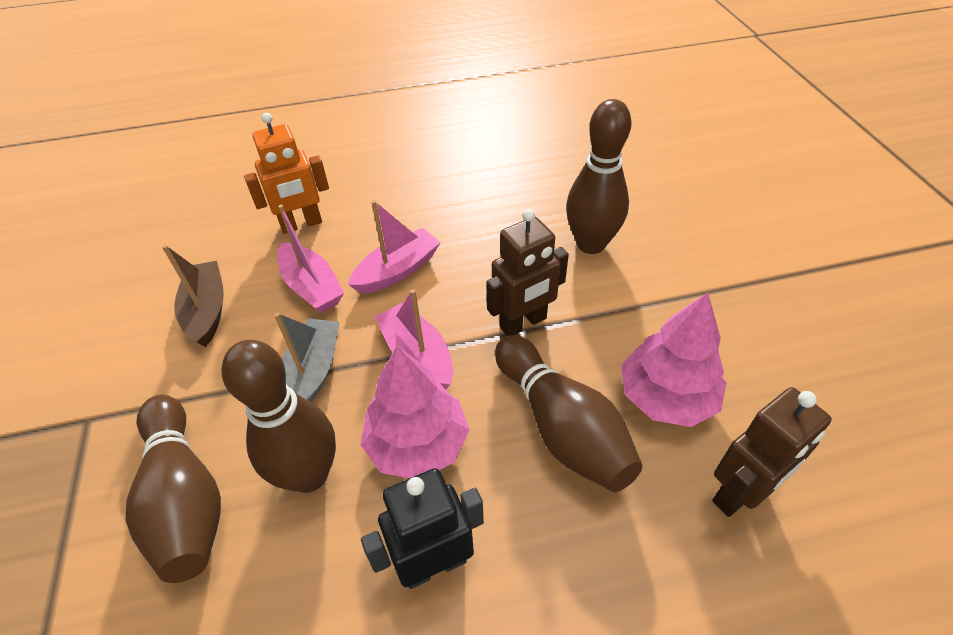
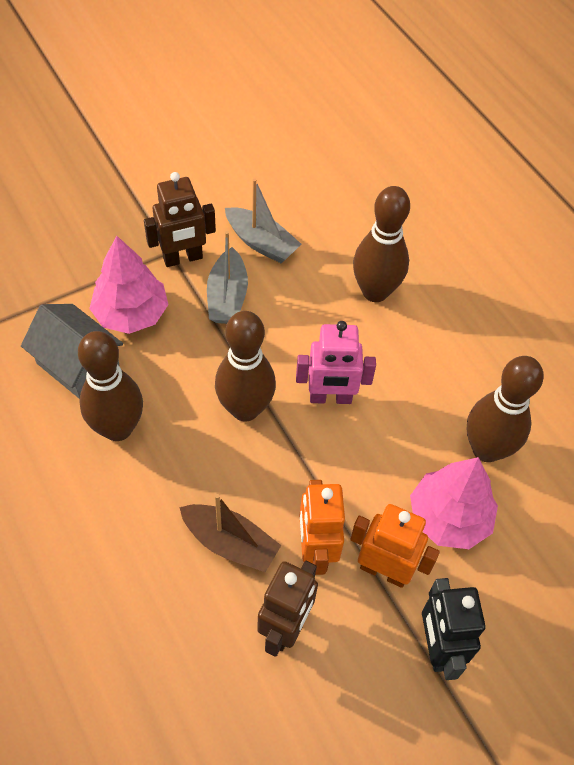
grey boat: [274,312,339,402] = 1 -> [207,231,248,324] [225,178,301,263] = 2
grey house: none = 0 -> [21,304,123,399] = 1
orange robot: [244,113,329,234] = 1 -> [299,480,345,575] [350,504,440,588] = 2
pink boat: [278,205,344,313] [348,200,441,294] [375,289,453,390] = 3 -> none = 0
pink robot: none = 0 -> [296,321,376,404] = 1

